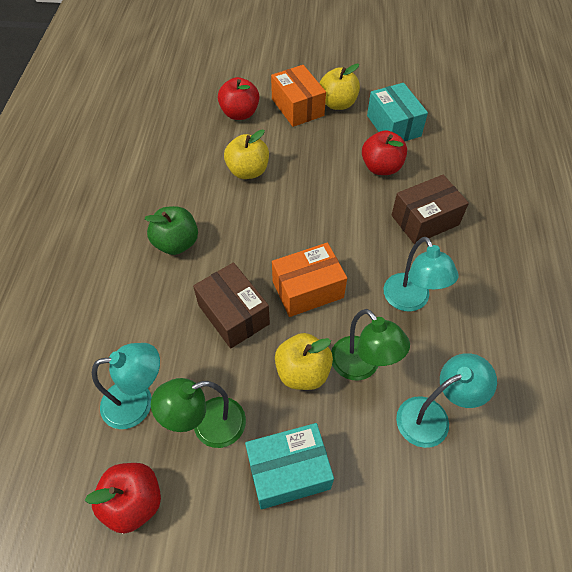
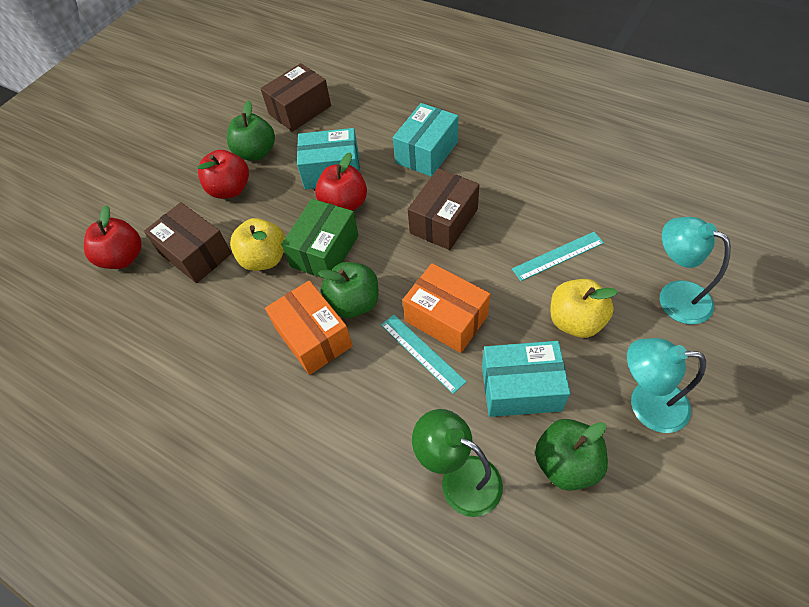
brown box: [193,262,270,349] [392,175,469,244] = 2 -> [144,202,232,283] [260,63,331,132] [408,168,479,250] = 3
green apple: [144,206,198,255] = 1 -> [227,101,275,161] [318,262,379,318] [535,419,608,491] = 3
green box: none = 0 -> [281,199,359,279] = 1
green lamp: [151,378,246,448] [331,309,410,380] = 2 -> [412,409,503,517] = 1
turquoise box: [245,423,334,510] [367,83,428,141] = 2 -> [297,128,360,189] [393,103,458,177] [482,341,570,417] = 3
turquoise lamp: [92,343,160,429] [384,237,458,311] [396,353,497,448] = 3 -> [627,338,706,433] [659,217,731,324] = 2
turquoise ruler: none = 0 -> [381,314,466,394] [512,232,604,281] = 2
yellow apple: [224,129,269,179] [275,333,333,390] [319,63,360,110] = 3 -> [230,218,285,271] [550,279,618,338] = 2

